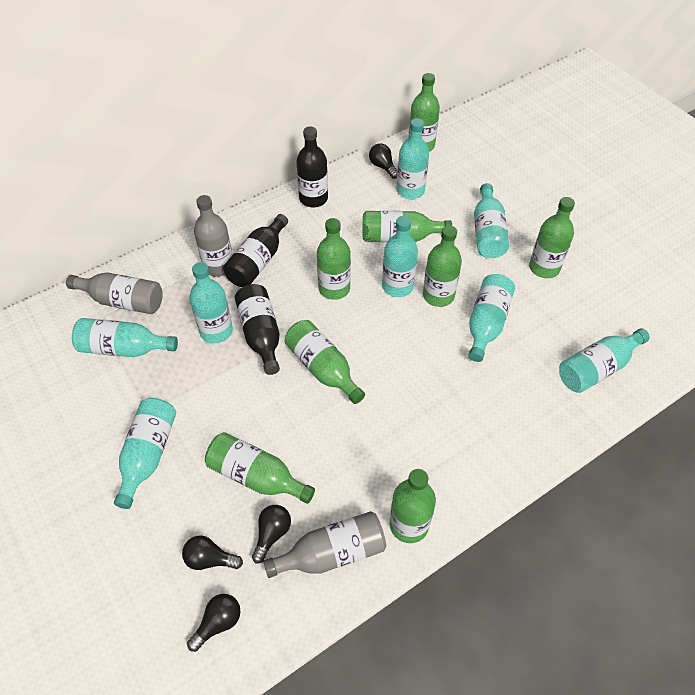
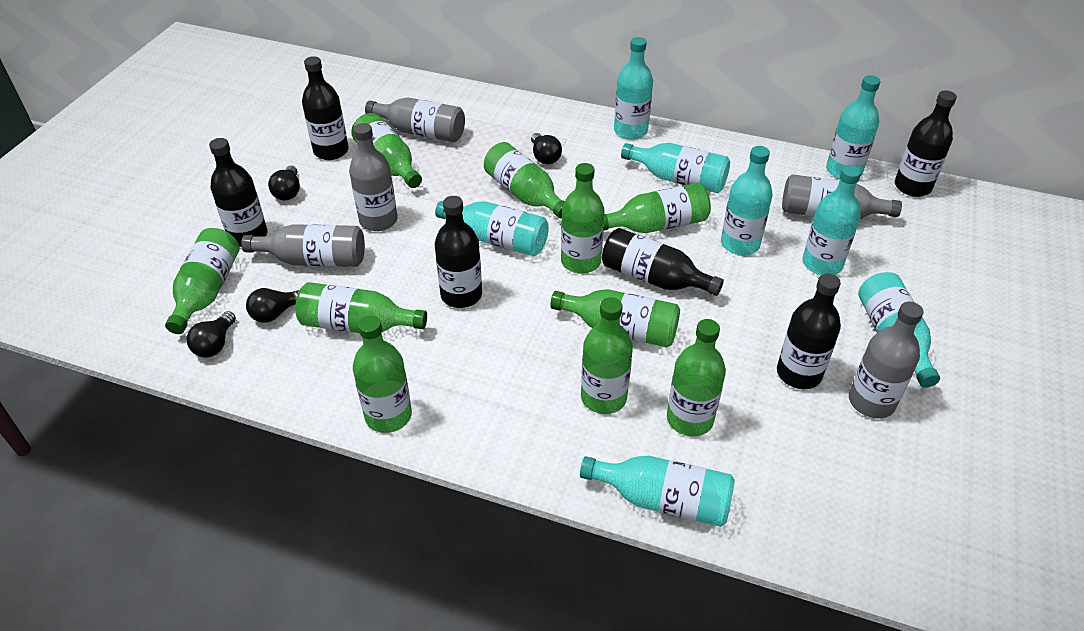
black bottle: [223,214,288,287] [235,284,280,375] [296,126,328,207] = 3 -> [209,138,267,247] [302,56,349,160] [435,196,482,308] [602,228,724,296] [777,273,841,389] [895,91,957,197] = 6
green bottle: [205,432,315,504] [285,320,365,404] [317,218,351,300] [363,211,452,242] [390,469,436,543] [409,73,440,152] [423,225,462,307] [529,197,575,278] = 8 -> [165,228,240,334] [295,282,427,333] [351,113,422,188] [353,315,412,433] [484,142,565,219] [550,289,680,348] [561,163,604,274] [581,297,633,414] [604,183,711,233] [667,319,726,436] = 10
grey bottle: [66,272,163,314] [194,195,232,277] [263,511,386,578] = 3 -> [241,224,365,267] [349,123,398,231] [365,97,465,142] [782,174,902,219] [849,302,924,418] = 5

